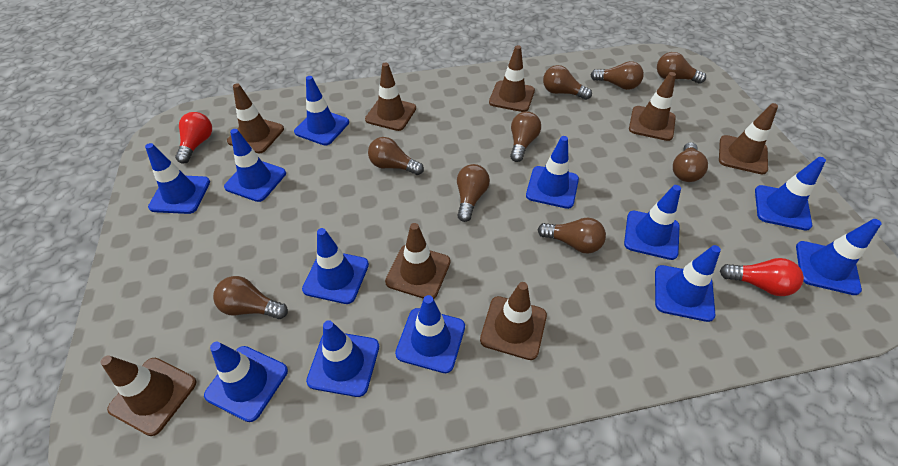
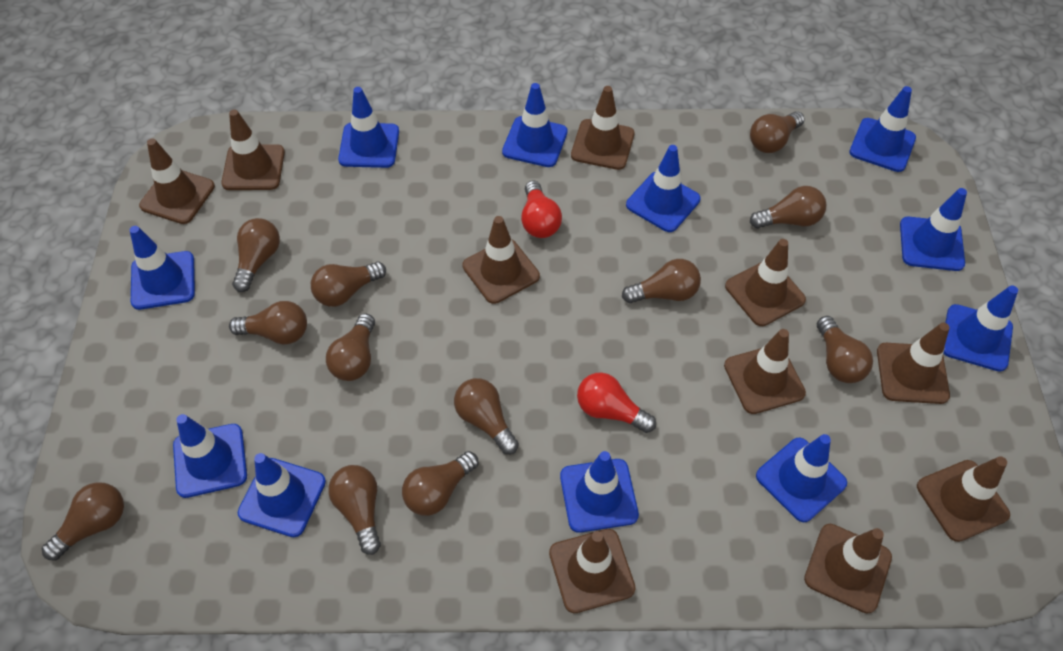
blue traffic cone: [145,143,210,214] [204,342,288,422] [224,129,286,202] [294,76,349,146] [302,228,369,304] [306,320,379,397] [395,295,465,373] [526,136,579,209] [624,185,681,260] [655,245,721,322] [755,157,826,231] [796,219,882,295] = 12 -> [130,226,195,310] [173,414,247,498] [238,453,326,537] [338,87,399,168] [502,83,568,167] [560,451,639,533] [626,145,701,232] [756,434,847,522] [849,86,916,172] [900,188,967,271] [943,285,1018,372] = 11
brown light bulb: [213,276,288,319] [368,137,424,175] [457,164,490,222] [510,112,541,162] [537,218,606,254] [543,65,592,100] [591,61,644,90] [657,52,706,84] [673,142,708,182] = 9 -> [42,482,124,561] [229,301,307,344] [232,218,280,292] [311,262,386,307] [326,313,375,381] [328,465,381,555] [402,451,478,516] [454,378,519,454] [622,259,701,303] [750,111,805,153] [750,186,826,229] [817,316,873,383] = 12
brown traffic cone: [101,355,197,436] [227,83,284,153] [365,62,416,131] [385,223,451,299] [480,282,547,360] [489,45,535,112] [629,72,676,141] [719,103,778,175] = 8 -> [139,138,215,224] [221,109,285,190] [462,216,540,304] [549,529,636,613] [571,86,635,170] [724,329,806,414] [725,239,806,326] [804,524,892,614] [877,322,950,404] [917,456,1010,542] = 10

